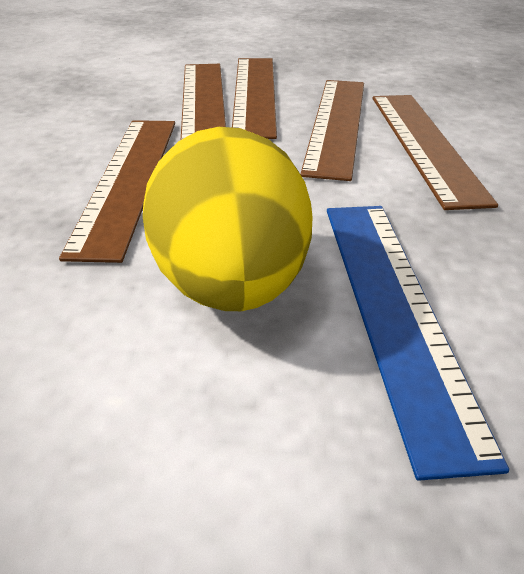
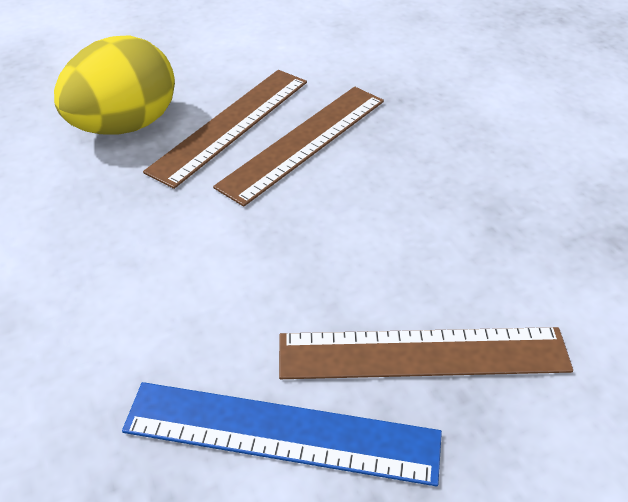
brown ruler: [59,120,175,263] [181,64,226,140] [232,58,277,139] [300,80,364,181] [373,95,498,210] = 5 -> [143,70,307,189] [213,87,384,207] [279,327,573,379] = 3

